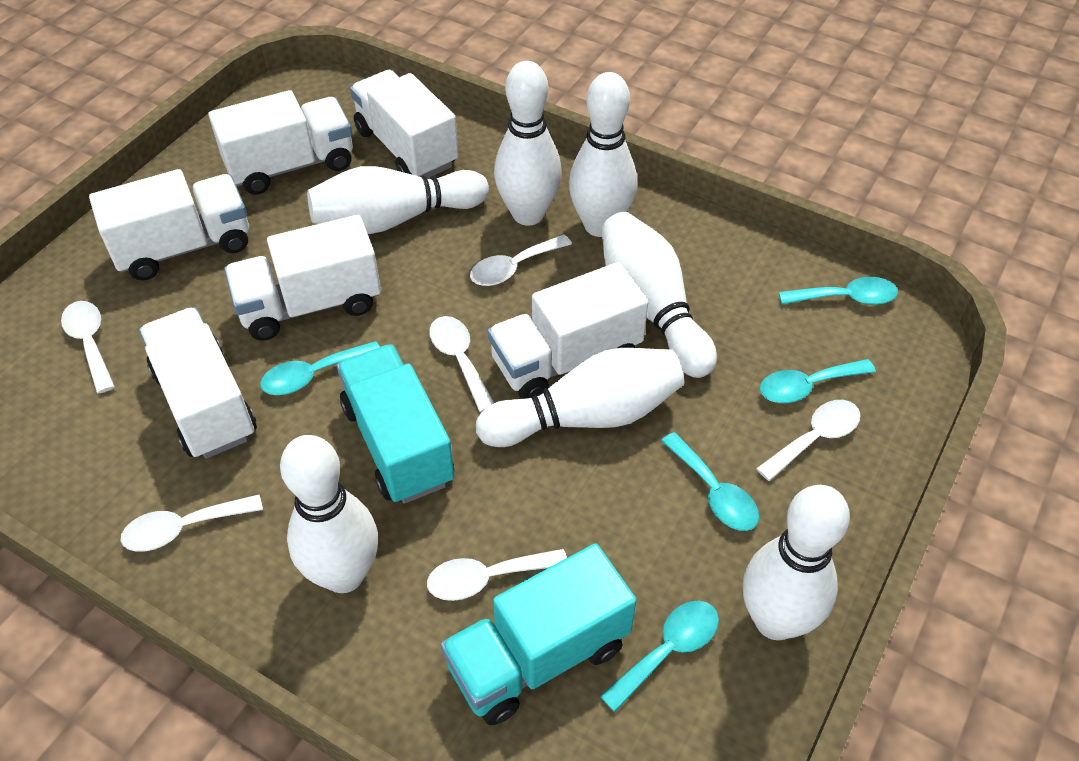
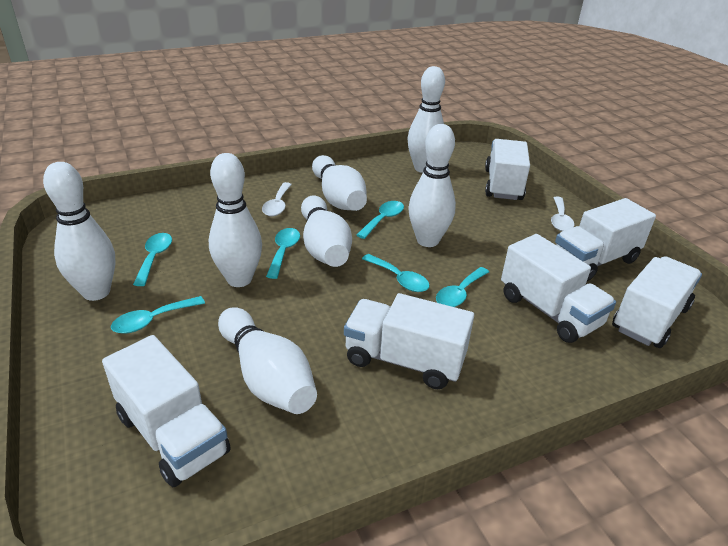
turquoise spoon: [260,341,380,395] [600,601,719,712] [661,432,759,531] [760,359,876,403] [779,277,898,305] = 5 -> [111,296,205,334] [133,233,172,286] [266,228,300,279] [357,201,404,239] [362,254,430,292] [436,267,489,307] = 6
turquoise truck: [337,344,454,504] [440,543,637,725] = 2 -> none = 0
white spoon: [61,301,115,393] [120,494,263,552] [427,549,567,601] [429,316,494,412] [470,235,572,286] [756,400,861,481] = 6 -> [262,182,292,216] [551,196,574,231] = 2

